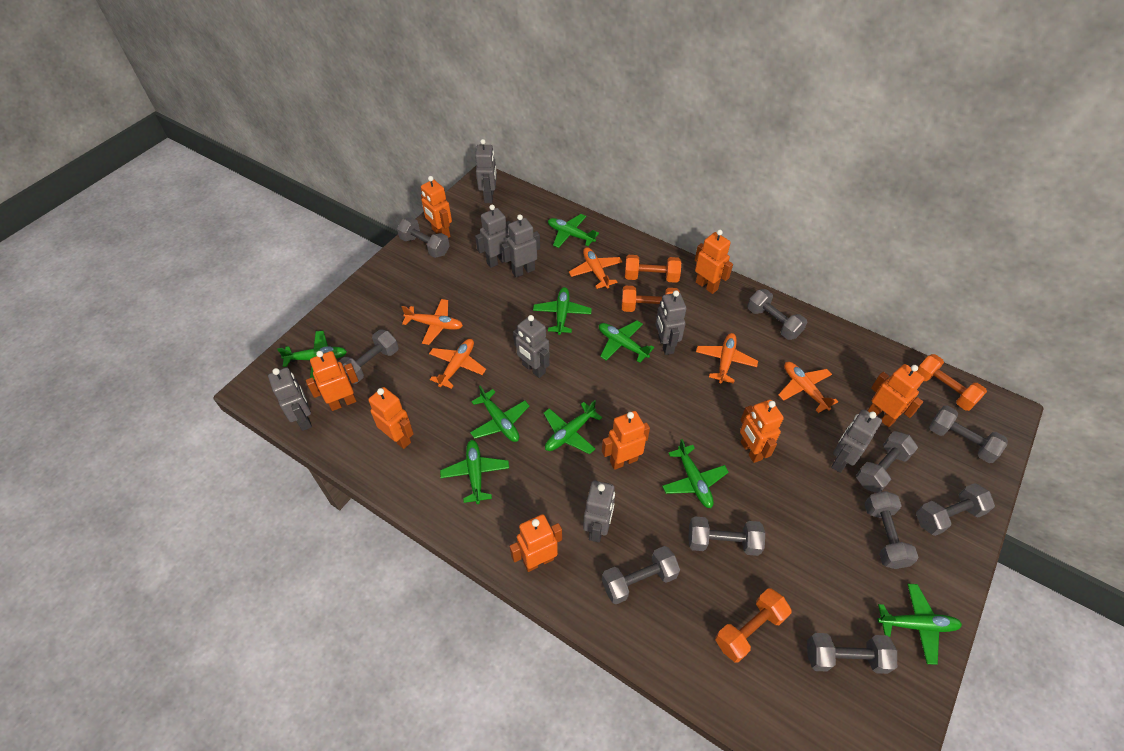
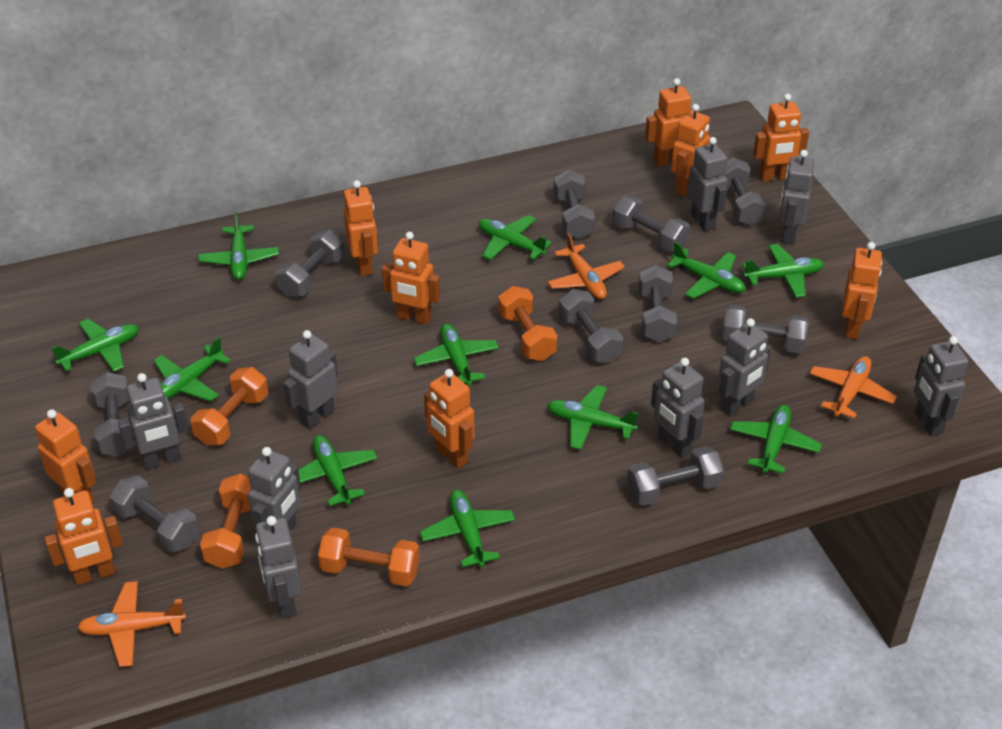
green plane: [277,331,347,380] [440,440,509,504] [470,386,529,442] [533,287,592,335] [544,400,602,454] [548,214,599,248] [599,321,654,363] [662,439,729,508] [877,584,962,665] = 9 -> [51,319,139,372] [153,337,231,401] [198,212,279,280] [298,435,377,506] [414,323,499,386] [420,490,515,567] [479,215,552,260] [547,385,639,450] [667,242,745,299] [730,405,822,473] [742,244,824,298] = 11
grey robot: [268,368,312,431] [475,139,497,203] [475,205,511,268] [502,215,540,278] [513,315,550,378] [583,481,615,543] [656,290,686,355] [831,409,882,473] = 8 -> [118,373,189,470] [248,447,301,531] [255,516,302,619] [283,330,338,429] [651,358,705,457] [687,137,728,231] [718,318,771,416] [779,150,815,244] [914,336,968,436] = 9
orange plane: [402,299,463,345] [429,339,486,389] [569,247,622,289] [696,333,758,384] [778,362,838,413] = 5 -> [77,581,186,667] [548,233,625,299] [809,356,897,419] = 3
orange robot: [306,351,358,411] [368,387,414,449] [421,176,452,238] [510,514,562,572] [602,411,650,470] [695,230,733,294] [740,400,784,463] [868,364,925,427] = 8 -> [35,409,96,503] [44,488,123,585] [344,180,378,276] [382,232,440,325] [424,369,475,469] [645,78,698,167] [671,104,710,197] [753,93,809,182] [842,242,882,339] = 9

